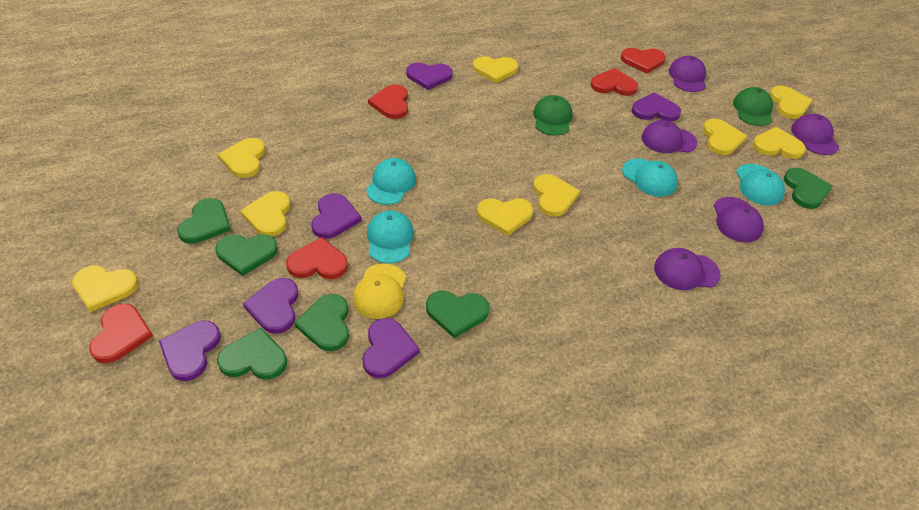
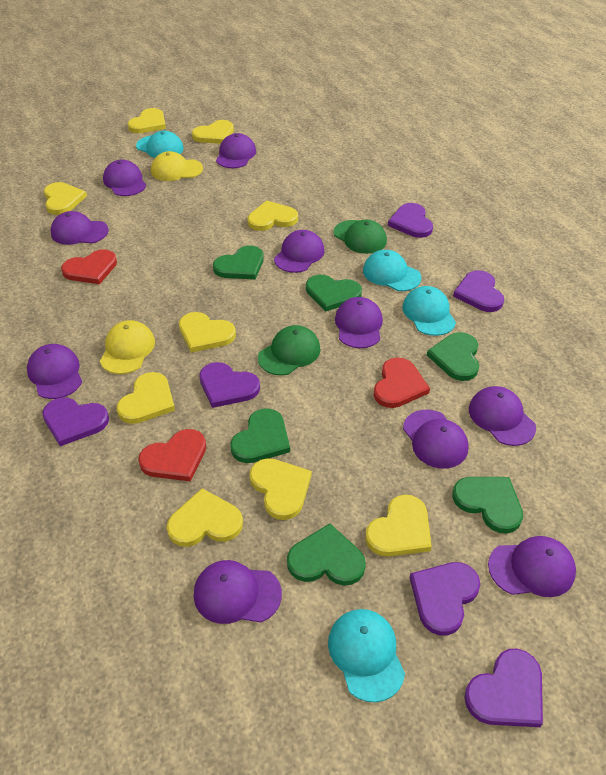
purple cap: [642,120,697,153] [654,248,721,290] [669,56,706,92] [713,197,764,243] [791,114,839,155] = 5 -> [27,344,82,399] [50,211,109,245] [103,160,146,196] [194,560,282,624] [216,133,256,168] [274,230,325,273] [335,297,383,348] [403,410,469,469] [469,386,536,446] [488,536,576,597] = 10
red heart: [89,304,153,363] [286,237,348,279] [368,84,408,119] [591,68,638,96] [621,48,666,73] = 5 -> [61,249,117,284] [138,429,206,482] [374,357,430,408] = 3
yellow cap: [353,264,406,319] = 1 -> [100,320,155,374] [151,151,203,181] = 2

